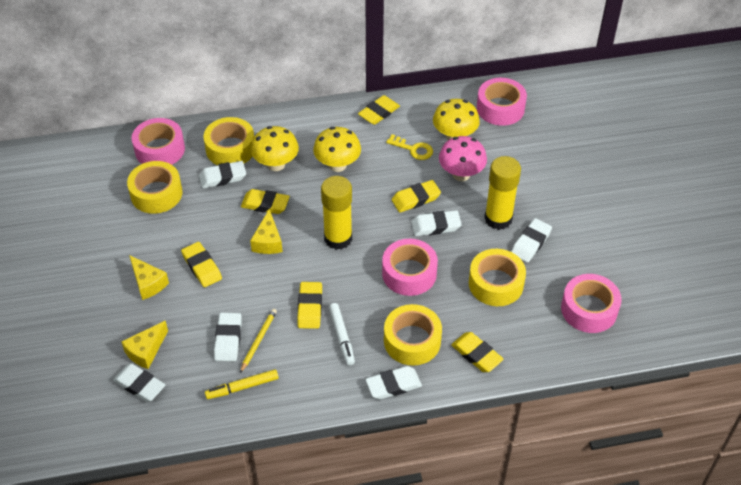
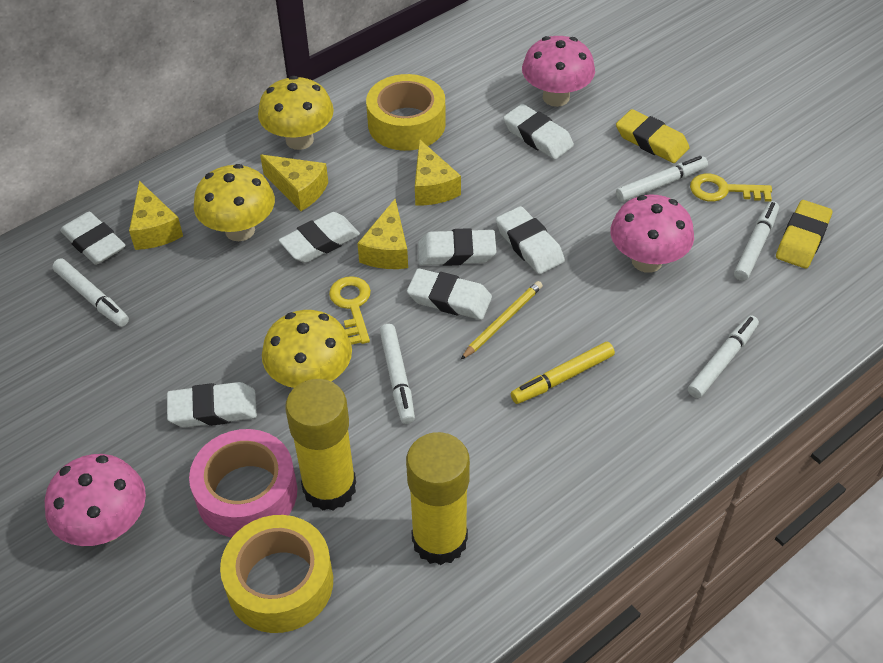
pink mushroom: [439,136,487,181] = 1 -> [45,454,146,546] [522,36,595,107] [611,194,694,273] = 3
pink tape: [132,118,185,165] [382,239,438,296] [477,78,527,126] [561,274,622,333] = 4 -> [189,429,297,537] = 1
white eraser: [113,363,165,402] [199,161,246,188] [214,313,242,361] [365,366,422,399] [411,210,462,236] [511,218,552,262] = 6 -> [60,212,125,265] [167,382,257,428] [279,212,360,263] [407,268,492,320] [418,228,497,266] [496,206,565,274] [503,104,574,160] = 7
white marker: [329,303,355,365] = 1 -> [52,258,129,327] [380,324,415,424] [616,156,708,202] [688,315,759,398] [734,201,779,281] = 5
yellow cheese: [121,321,168,369] [129,255,169,300] [250,209,283,254] = 3 -> [129,181,183,250] [260,154,328,211] [357,199,408,269] [415,139,461,206] = 4
yellow eraser: [181,242,222,287] [241,189,290,214] [297,282,322,329] [358,95,400,125] [391,180,441,213] [451,332,504,372] = 6 -> [616,109,690,163] [776,200,832,269] = 2
yellow key: [386,134,433,160] = 1 -> [329,276,371,345] [690,173,772,202] = 2
yellow tape: [127,161,182,214] [203,117,254,165] [384,304,442,366] [469,249,526,306] = 4 -> [220,515,333,633] [366,74,446,151] = 2

